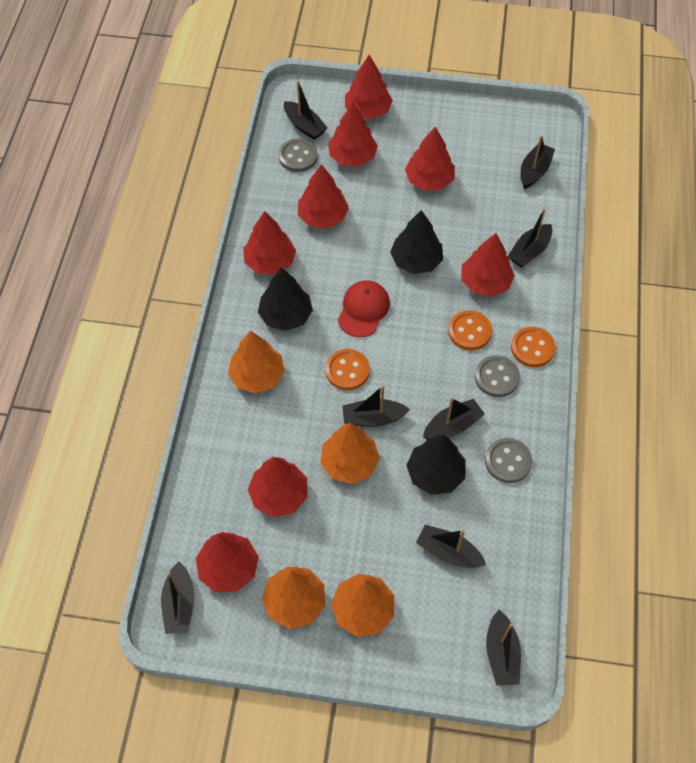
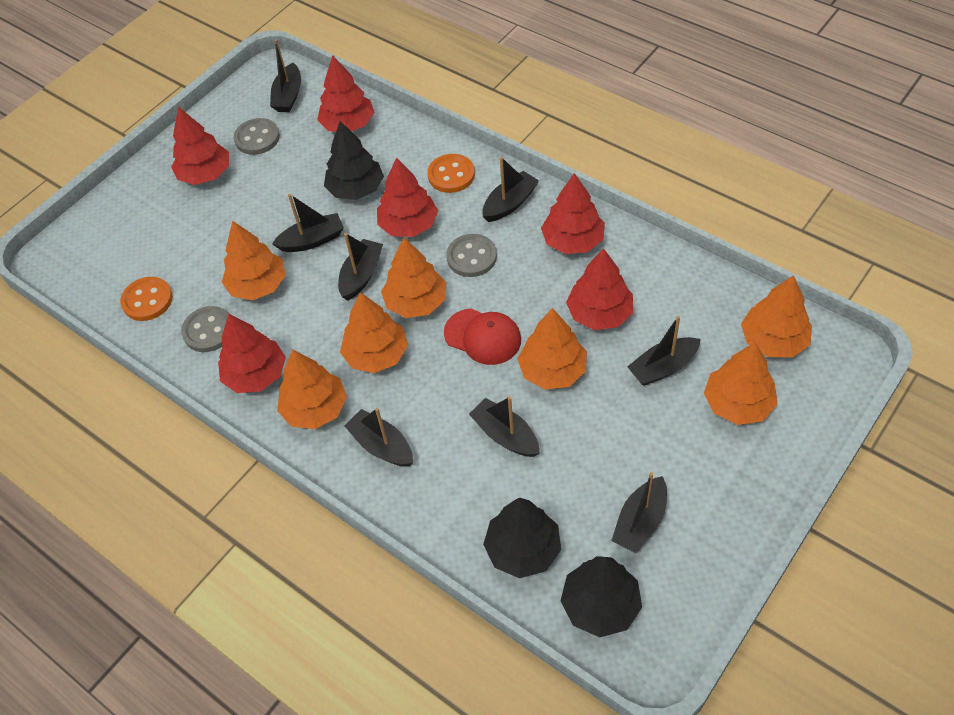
orange button: [325,349,370,390] [448,310,492,350] [511,327,556,367] = 3 -> [120,277,173,321] [427,154,475,193] = 2
orange tree: [228,331,285,394] [262,566,325,629] [320,423,380,484] [331,574,394,637] = 4 -> [222,221,286,300] [277,350,347,429] [340,292,408,373] [381,238,446,318] [518,308,587,390] [704,342,778,425] [741,275,812,358] = 7
red tree: [196,532,258,592] [243,211,296,275] [248,457,307,517] [298,164,349,229] [328,103,378,166] [345,55,393,119] [405,127,455,191] [461,233,515,297] = 8 -> [171,107,229,185] [218,314,286,393] [317,55,375,132] [377,157,438,237] [541,173,605,254] [566,248,633,330] = 6

